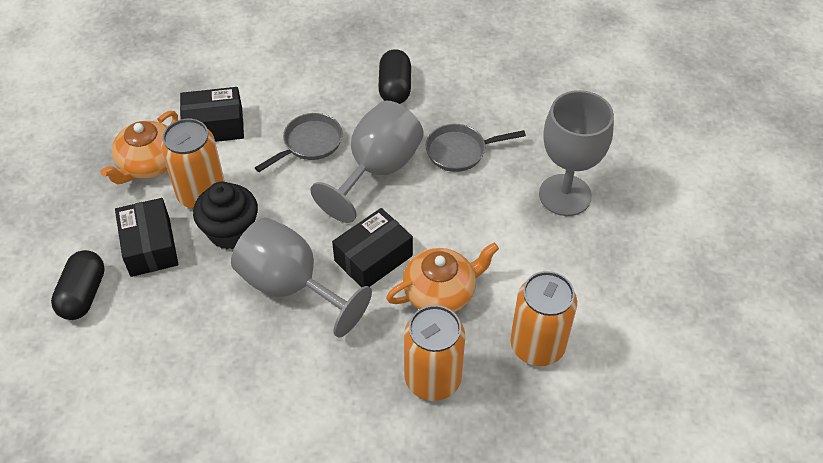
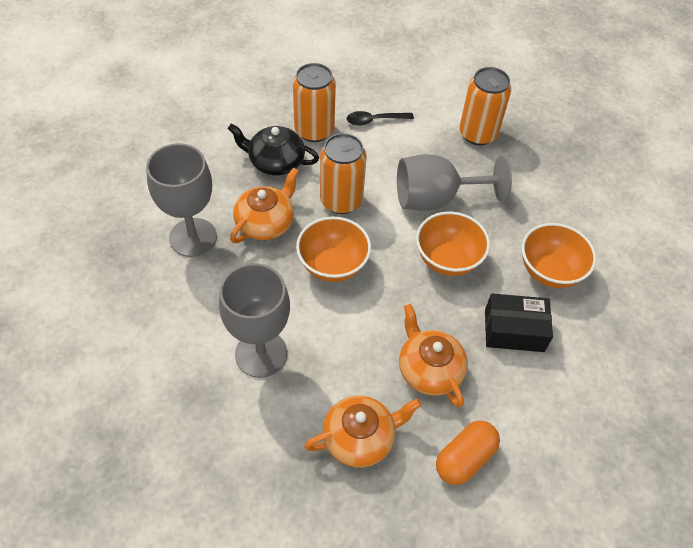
black box: [115,198,178,277] [180,87,244,142] [332,208,413,287] = 3 -> [485,294,553,352] = 1
black capsule: [51,250,105,320] [378,49,411,104] = 2 -> none = 0
black cupcake: [193,181,258,249] = 1 -> none = 0
black spoon: none = 0 -> [347,111,414,126] = 1
black teapot: none = 0 -> [228,124,319,176] = 1
grey pan: [255,113,342,172] [426,124,526,172] = 2 -> none = 0
orange bowl: none = 0 -> [296,216,371,282] [416,211,490,276] [522,223,597,288] = 3
orange capsule: none = 0 -> [436,420,500,485] = 1
orange teapot: [100,111,178,184] [386,243,499,312] = 2 -> [230,168,299,243] [304,395,421,467] [399,304,468,407] = 3

